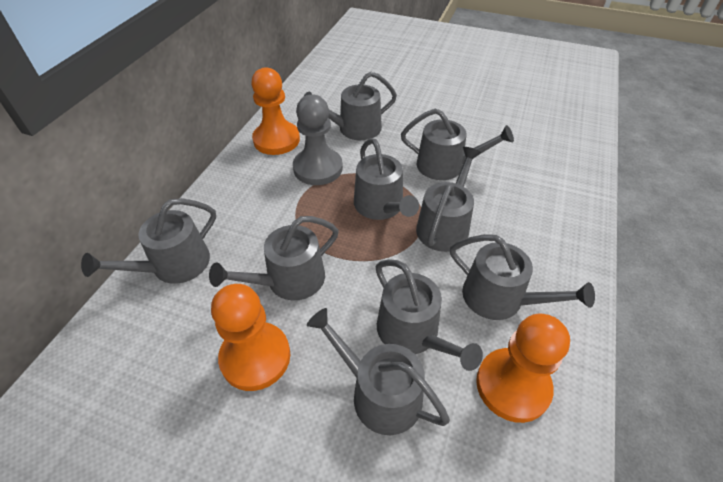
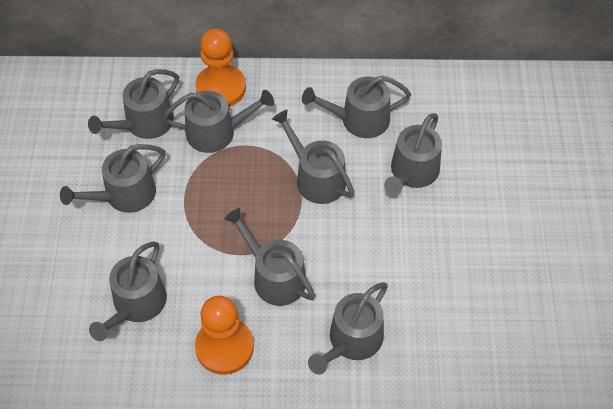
grey pawn: [293,95,343,185] = 1 -> none = 0
orange pawn: [211,284,290,391] [251,67,300,155] [476,314,570,423] = 3 -> [195,28,246,107] [195,296,254,375] = 2

